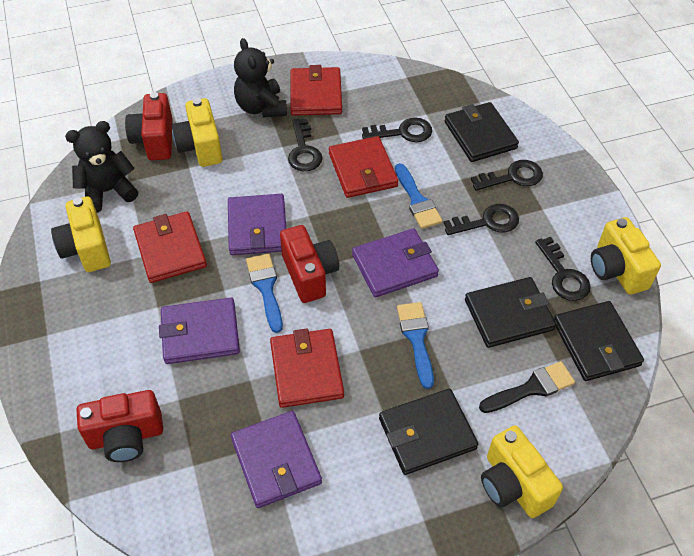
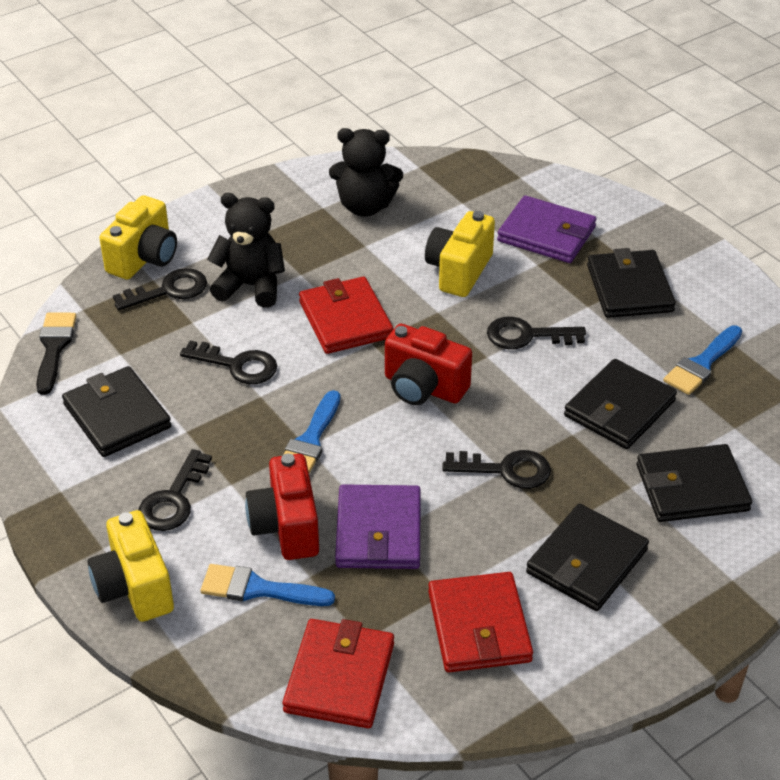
black wallet: [379,389,478,475] [444,102,519,162] [465,277,556,348] [554,301,644,381] = 4 -> [62,366,171,457] [526,504,649,611] [564,359,677,449] [587,248,676,318] [636,444,752,522] = 5
purple wallet: [159,297,240,364] [228,194,286,255] [231,411,322,508] [352,228,439,297] = 4 -> [335,484,421,569] [497,195,597,263] = 2
red camera: [76,390,163,462] [125,92,173,160] [280,225,339,303] = 3 -> [245,454,319,560] [385,324,472,405] = 2
red wallet: [133,211,207,283] [270,328,344,408] [291,65,342,116] [329,136,398,198] = 4 -> [282,619,394,728] [299,277,393,354] [428,572,533,672] = 3
yellow camera: [51,196,111,272] [172,98,222,167] [481,425,563,518] [591,217,661,295] = 4 -> [88,510,174,622] [99,195,177,280] [425,211,495,297] = 3

